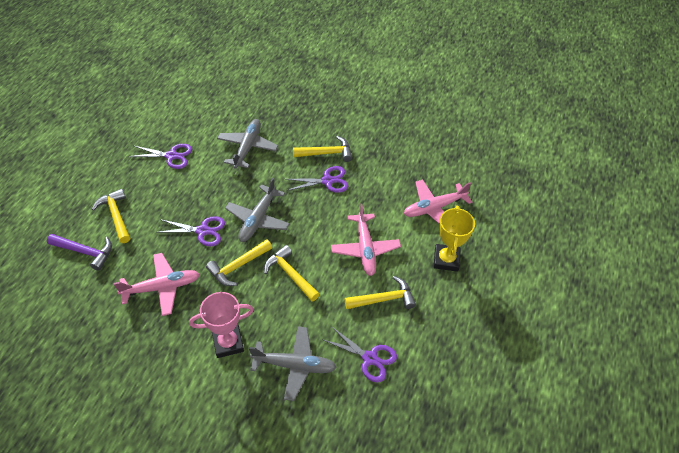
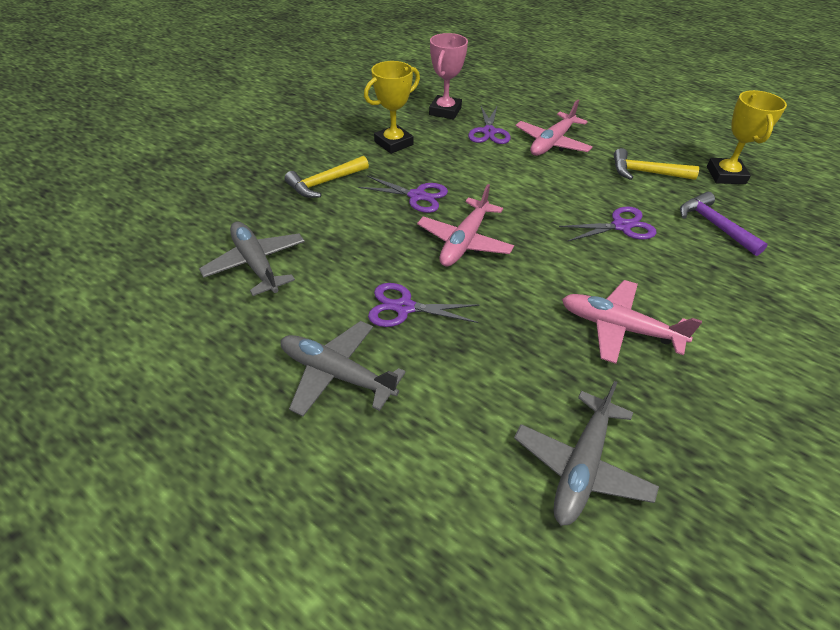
yellow hammer: [92,189,130,243] [206,239,272,286] [264,245,320,301] [293,136,352,162] [345,276,416,309] = 5 -> [285,156,369,198] [614,148,699,180] = 2
yellow trophy: [434,205,475,272] = 1 -> [364,61,420,154] [707,90,787,184] = 2

